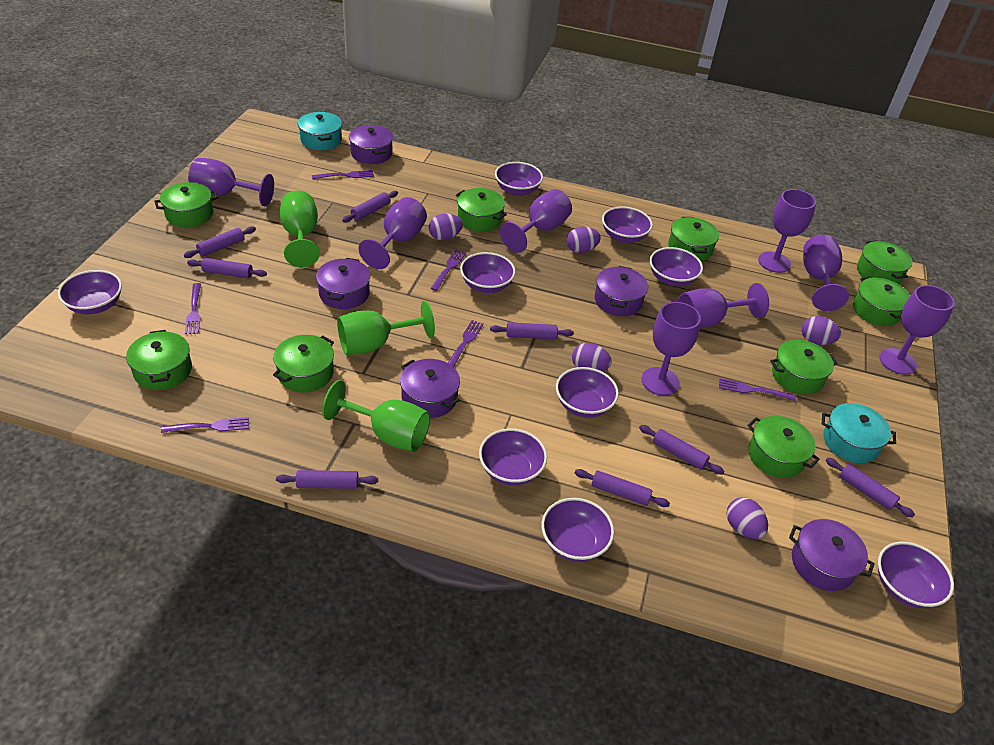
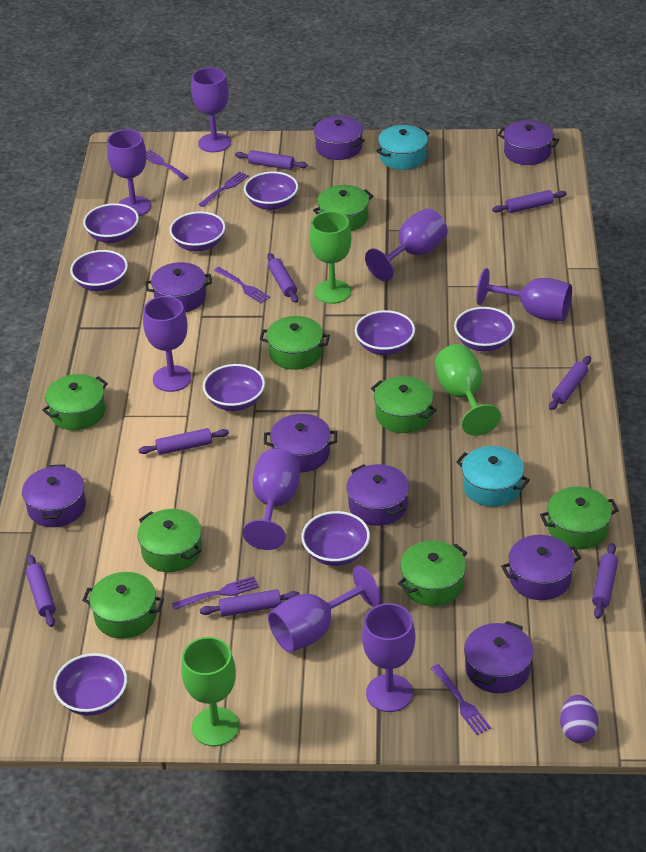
green pot: [126,330,192,390] [154,182,218,227] [273,335,334,392] [456,188,507,232] [668,217,719,261] [747,416,820,478] [770,340,838,394] [853,276,910,326] [857,241,912,284] = 9 -> [42,374,108,430] [82,572,164,639] [137,509,202,572] [260,316,330,370] [313,185,373,231] [371,376,436,433] [398,540,467,606] [540,487,619,550] = 8
purple egg: [429,214,463,240] [566,227,601,253] [572,343,612,372] [727,497,768,539] [801,316,841,345] = 5 -> [560,695,598,743] = 1
purple fork: [161,417,249,433] [185,283,201,334] [312,170,374,179] [430,250,466,291] [448,320,484,367] [719,378,796,401] = 6 -> [146,150,188,180] [172,576,259,610] [198,172,249,207] [214,267,270,303] [431,664,491,735] = 5
purple pot: [316,258,370,309] [349,125,393,164] [400,359,460,418] [595,266,648,316] [789,519,875,591] = 5 -> [22,464,86,527] [145,262,212,313] [264,414,337,472] [313,116,365,160] [346,464,409,526] [464,621,534,693] [498,120,559,165] [501,535,581,600] = 8

